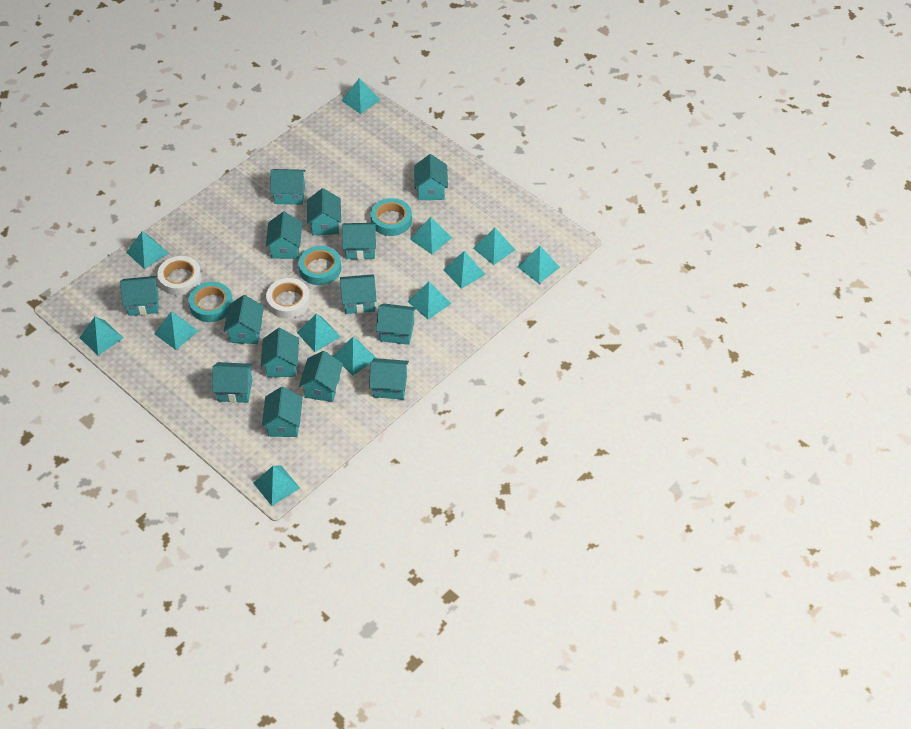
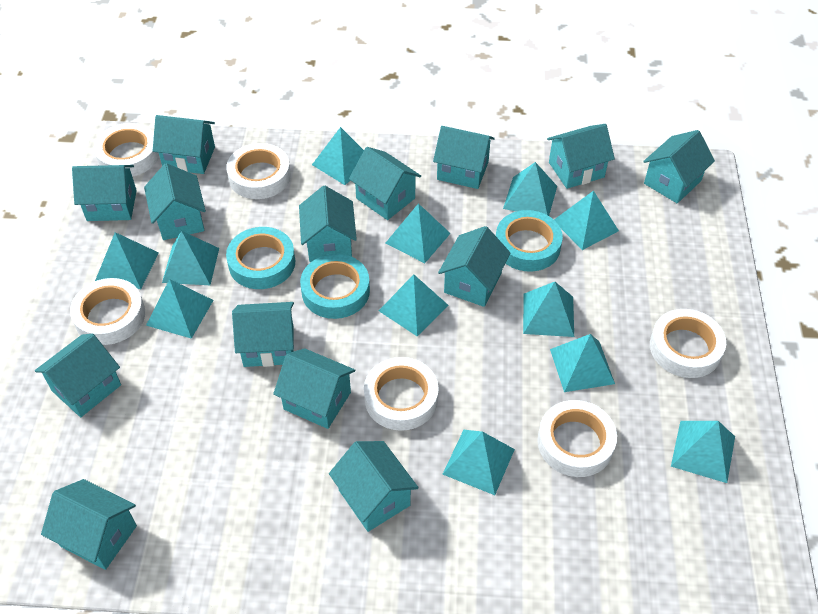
white tape: [157,256,202,296] [266,278,310,318] = 2 -> [70,278,145,345] [94,123,159,177] [226,143,291,199] [364,357,439,431] [537,400,617,477] [650,309,726,378] = 6

